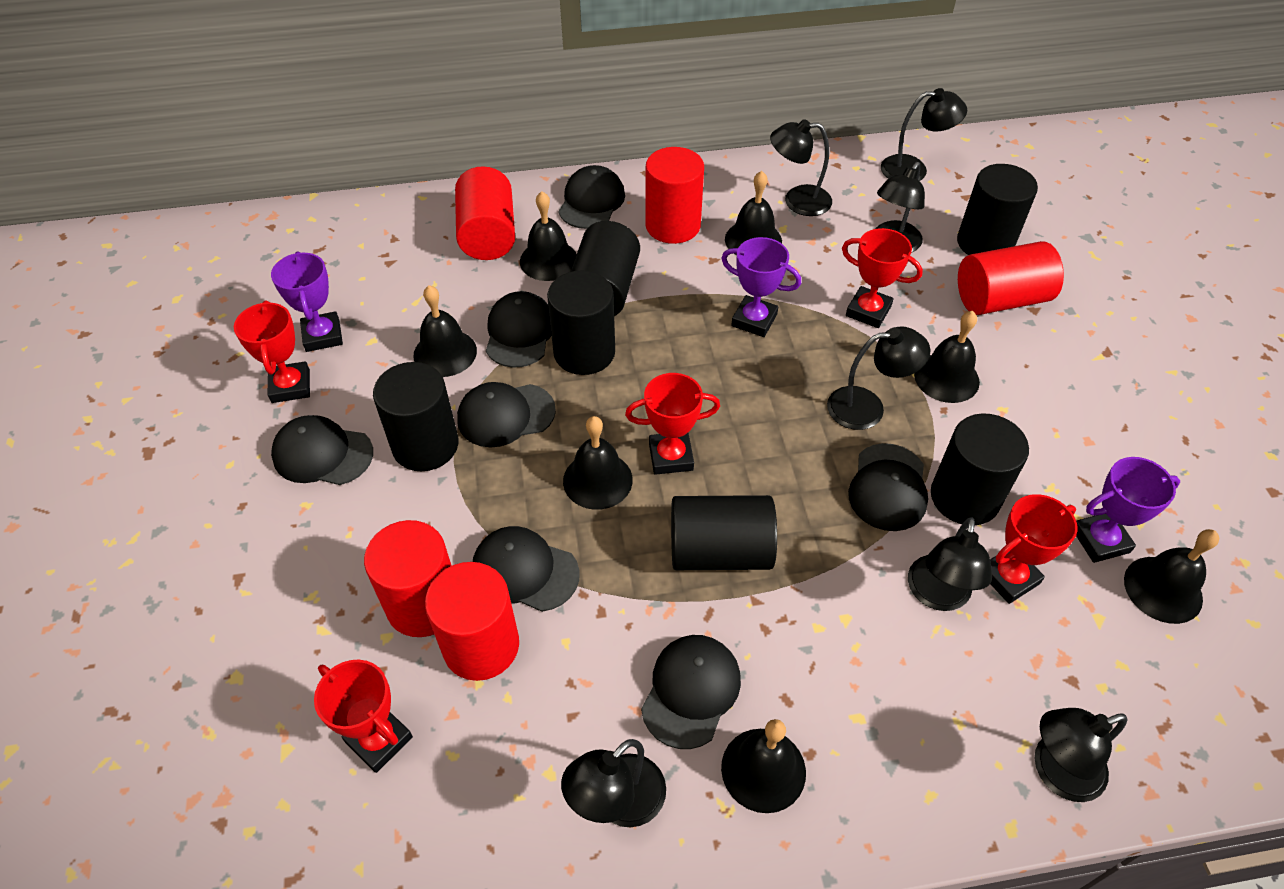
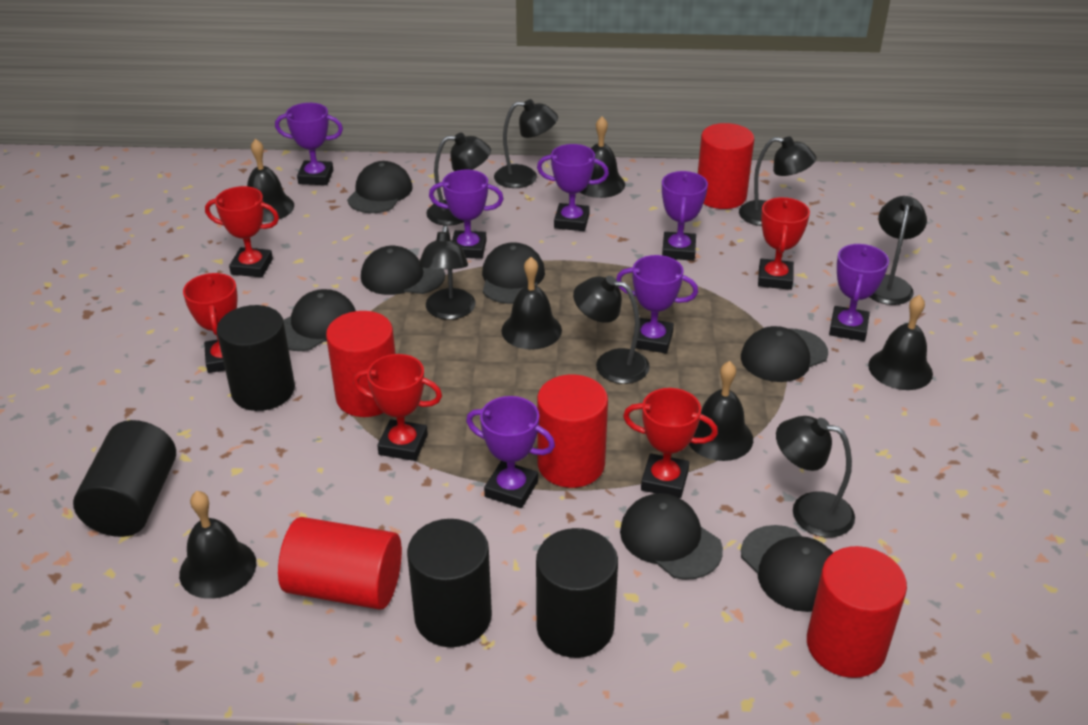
black bell: [413,285,477,377] [520,191,577,281] [563,416,633,510] [721,719,806,813] [725,171,782,255] [914,311,980,403] [1124,529,1219,624] = 7 -> [179,491,256,599] [247,138,294,222] [501,257,562,350] [580,116,625,198] [689,361,753,461] [868,295,933,390] = 6
black cylinder: [373,362,459,471] [547,271,615,375] [571,221,640,316] [671,495,777,570] [931,413,1029,525] [957,164,1038,255] = 6 -> [73,420,176,537] [217,305,295,411] [407,519,492,647] [536,528,618,658] = 4
purple trophy: [271,252,343,352] [721,237,801,337] [1076,457,1180,563] = 3 -> [275,103,343,185] [429,170,504,259] [466,396,555,508] [537,144,609,231] [616,255,698,353] [662,171,708,261] [829,244,889,341] = 7

